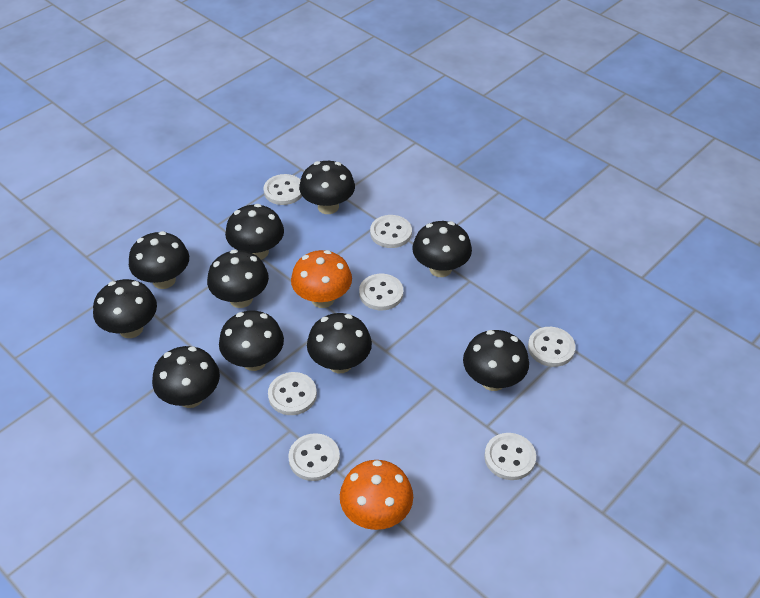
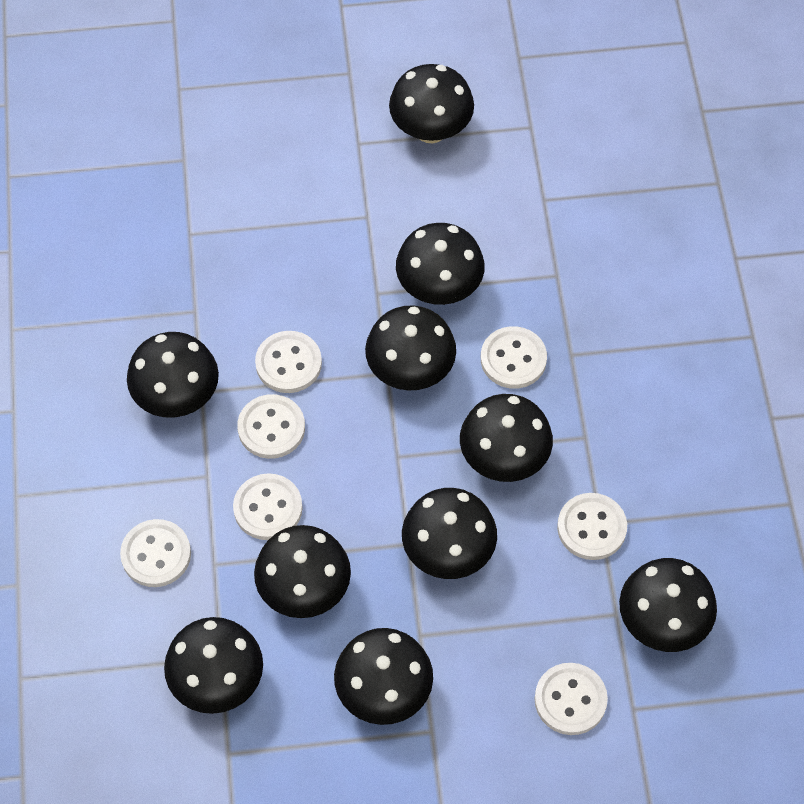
orange mushroom: [291,250,352,308] [340,460,413,530] = 2 -> none = 0

